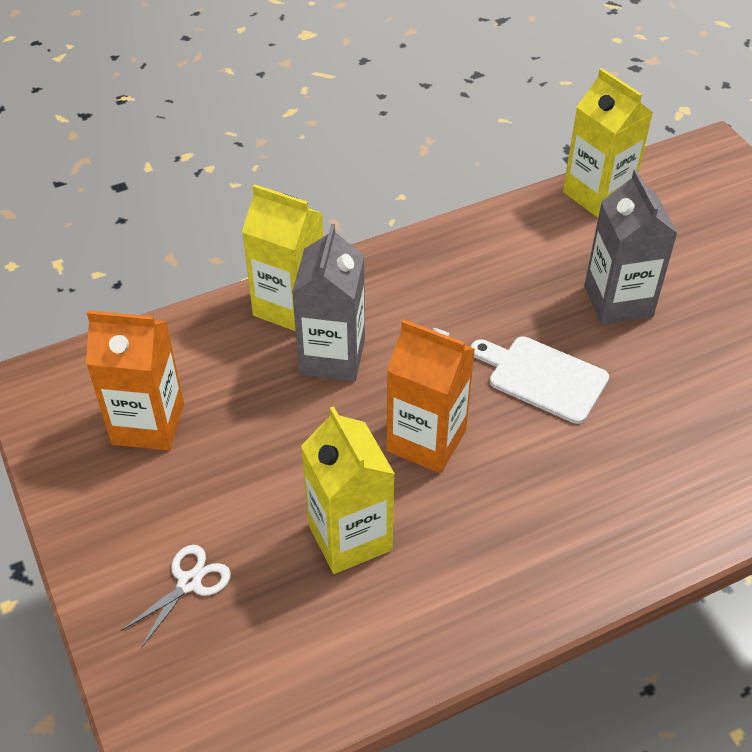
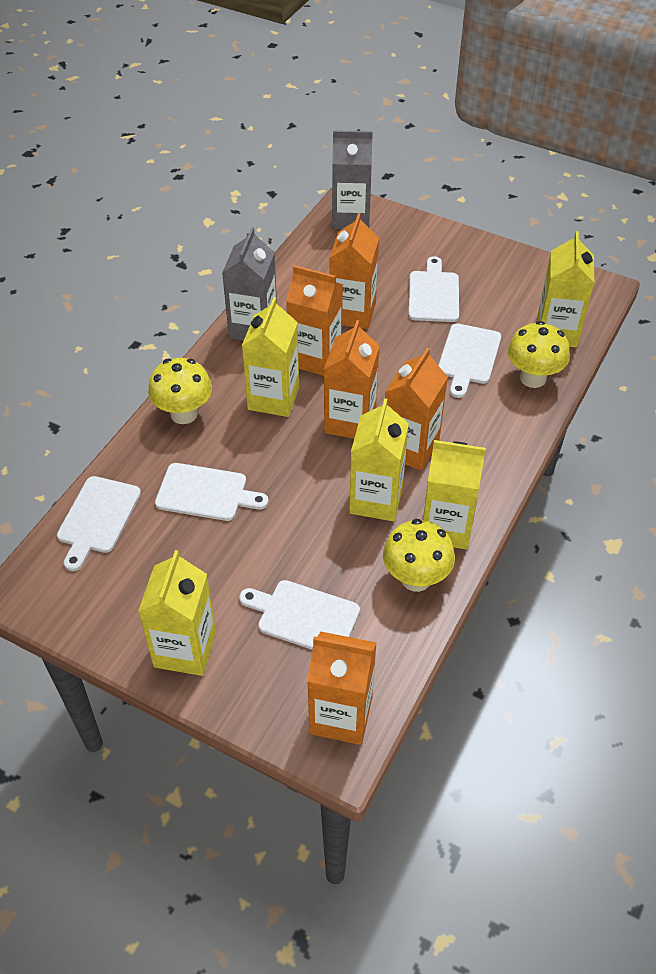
orange carton: [86,310,184,451] [386,319,475,473] = 2 -> [286,265,343,376] [307,631,376,745] [324,320,380,439] [329,213,379,329] [385,348,448,471] = 5
white cutting board: [471,336,609,424] = 1 -> [57,476,141,571] [155,463,269,521] [239,580,360,650] [408,256,459,322] [438,323,501,398] = 5
white scissors: [121,545,231,648] = 1 -> none = 0
yellow carton: [242,184,323,331] [301,406,395,574] [563,68,653,218] = 3 -> [138,550,216,676] [242,297,299,417] [349,398,409,521] [423,440,486,550] [537,231,594,348] = 5
yellow mushroom: none = 0 -> [148,358,212,424] [383,519,455,592] [507,321,570,388] = 3

